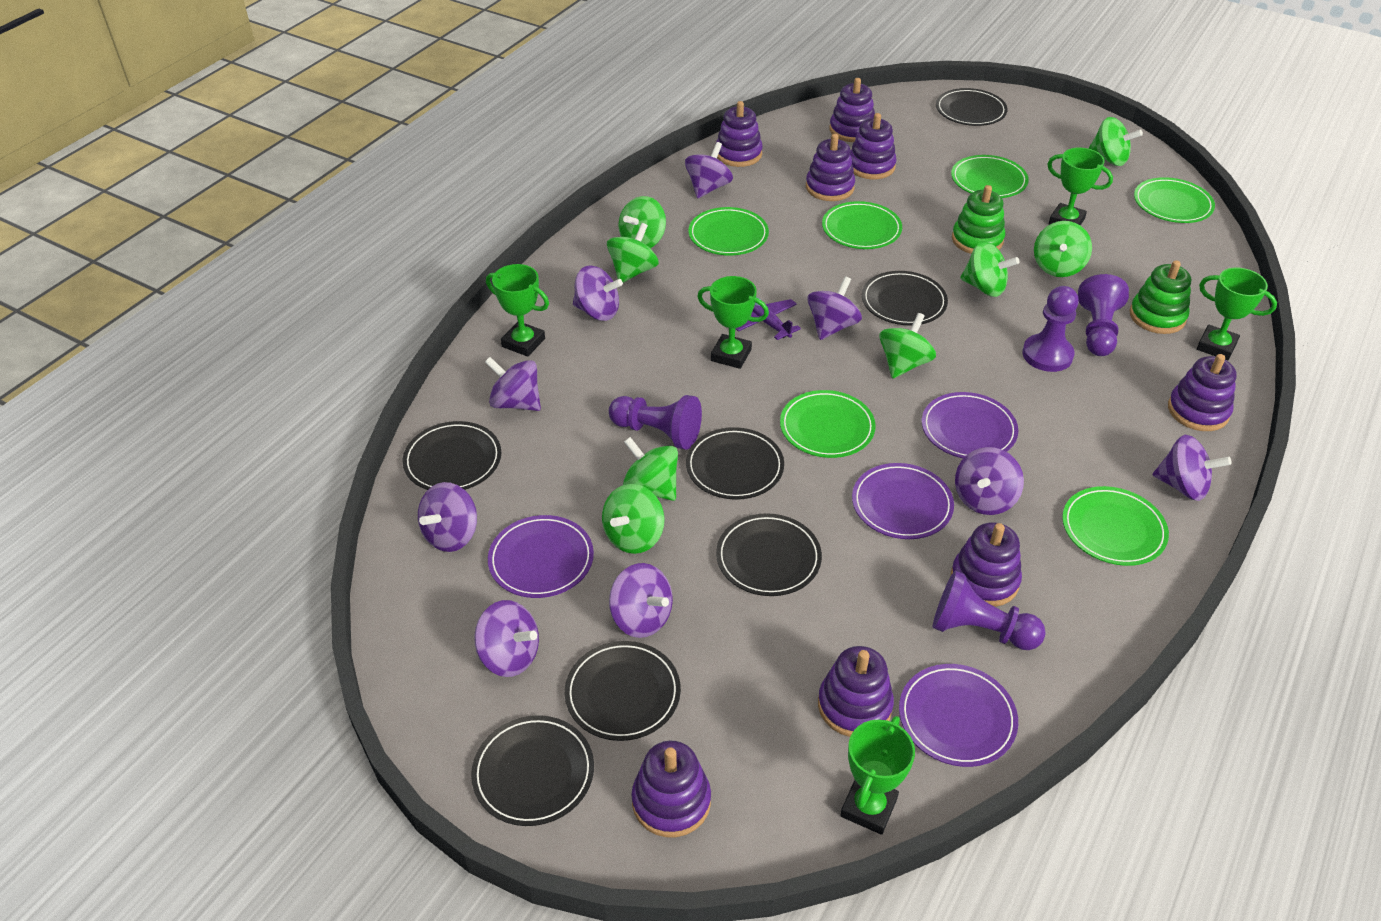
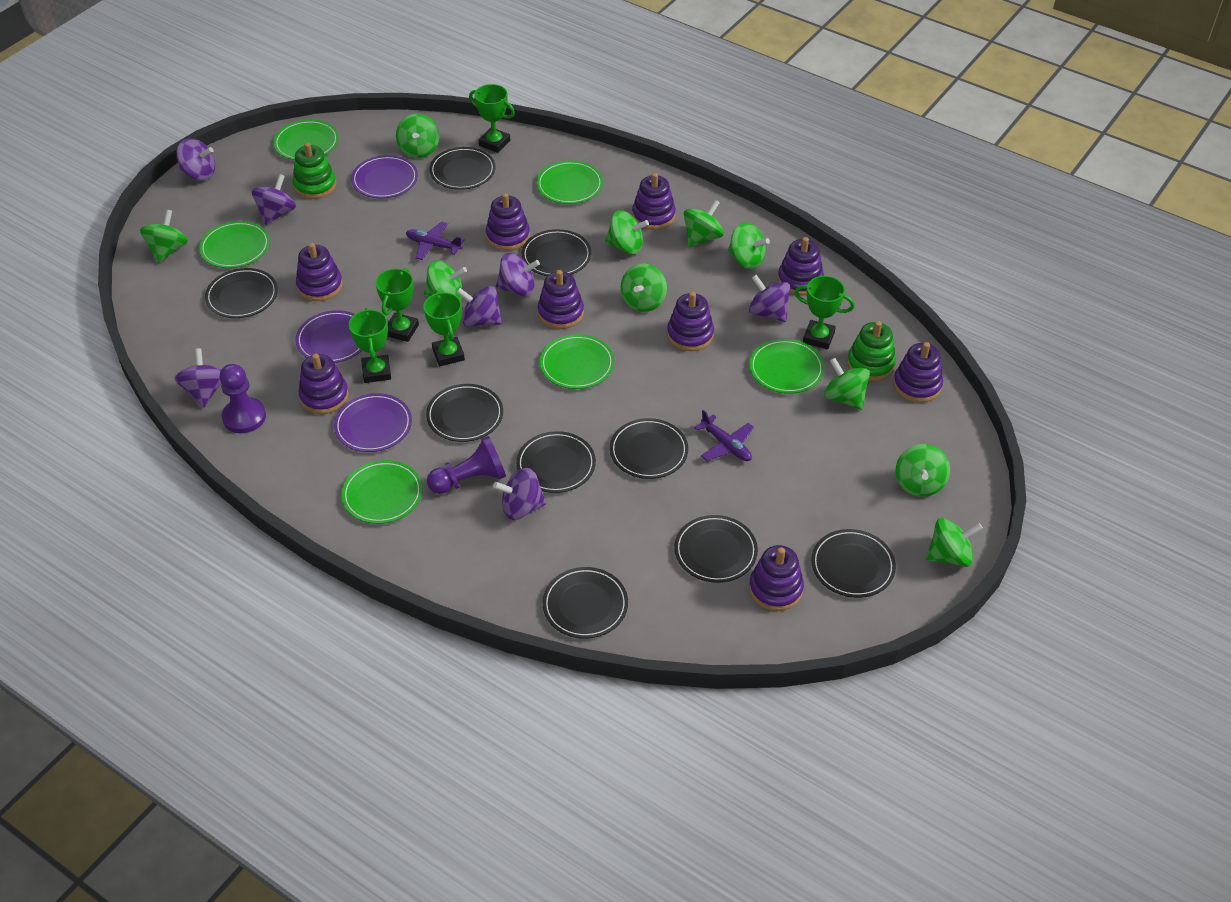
black plate: [403,421,501,490] [471,715,594,826] [565,641,681,741] [686,427,784,500] [716,513,822,596] [862,271,948,325] [936,88,1008,126] = 7 -> [205,268,278,318] [426,384,503,442] [429,147,496,190] [516,431,596,493] [522,229,591,276] [542,567,628,639] [610,418,688,479] [674,515,758,583] [811,529,896,598] = 9
green spinning top: [602,484,665,554] [607,223,659,283] [618,196,666,248] [623,437,678,501] [879,313,936,378] [960,242,1019,297] [1034,221,1092,277] [1088,117,1143,166] = 8 -> [140,210,188,263] [396,113,440,158] [424,260,467,300] [605,210,649,254] [621,263,667,312] [684,200,724,247] [728,222,770,269] [824,358,870,410] [896,444,950,497] [926,518,983,567] = 10
purple pawn: [609,395,702,450] [933,571,1046,650] [1022,286,1079,372] [1078,274,1129,356] = 4 -> [220,364,266,433] [427,436,506,494] = 2
purple plane: [735,297,801,340] = 1 -> [406,222,465,260] [694,410,754,461] = 2
purple plate: [488,515,594,598] [852,463,954,539] [899,664,1018,767] [922,392,1018,458] = 4 -> [295,310,362,363] [334,393,412,452] [351,155,418,198] = 3
purple spinning top: [418,482,477,552] [474,600,539,677] [485,357,541,411] [573,265,623,321] [609,563,673,638] [685,142,733,198] [807,276,862,340] [955,447,1024,515] [1152,435,1232,501] = 9 -> [174,348,222,407] [177,138,215,180] [252,174,296,225] [456,286,503,327] [493,468,547,520] [496,253,540,296] [749,274,790,322] = 7
purple stacking toy: [631,741,711,837] [716,101,763,167] [806,134,855,201] [818,646,894,737] [829,78,875,142] [850,113,897,179] [951,522,1022,607] [1168,354,1237,431] = 8 -> [296,243,343,301] [298,354,349,414] [486,193,530,251] [538,270,584,329] [632,173,676,230] [667,292,714,351] [749,545,804,611] [778,237,824,296] [893,342,943,403] = 9

